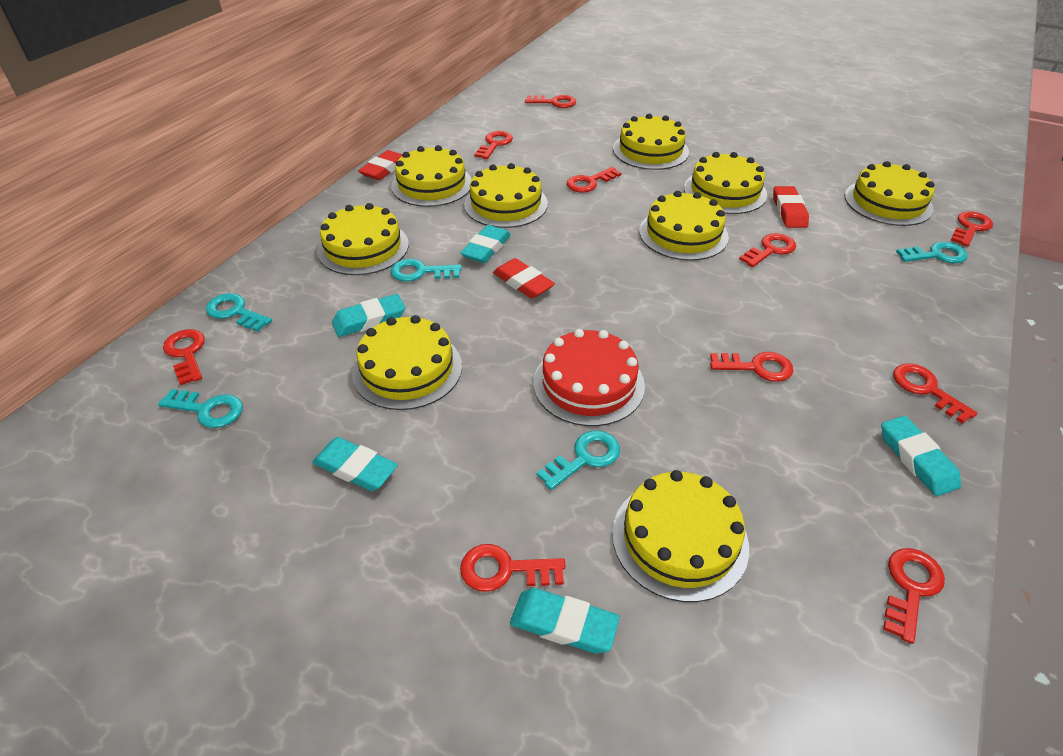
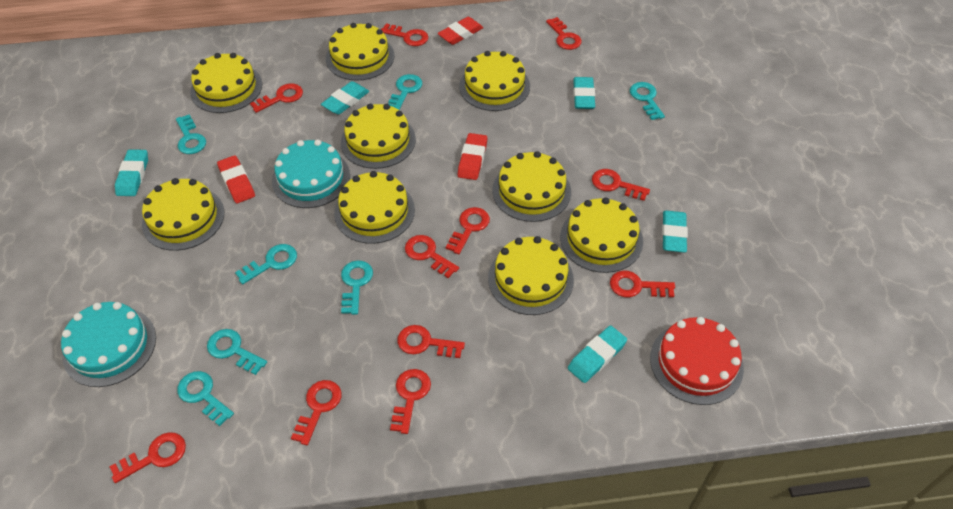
red key: [163,329,205,385] [460,544,566,592] [474,131,513,159] [525,95,576,108] [567,167,621,192] [710,352,793,382] [739,233,796,267] [883,548,945,644] [893,363,977,424] [951,211,993,246] = 10 -> [109,432,186,483] [250,83,303,113] [291,380,341,445] [381,23,429,46] [390,369,431,434] [397,325,465,358] [405,235,459,278] [446,207,490,254] [546,17,582,50] [592,169,650,201] [610,271,675,298] = 11
turquoise cake: none = 0 -> [61,302,156,387] [272,139,350,208] = 2
turquoise key: [158,389,243,428] [206,293,272,332] [391,259,462,282] [537,430,620,490] [896,242,968,263] = 5 -> [176,114,206,154] [177,371,234,426] [207,329,267,375] [235,244,297,284] [341,260,373,315] [388,74,422,110] [630,82,665,120] = 7

